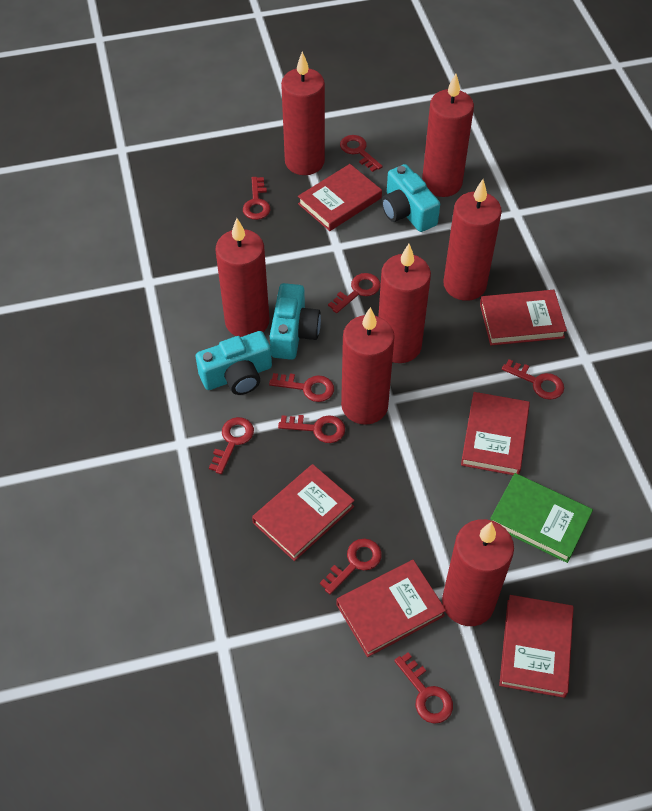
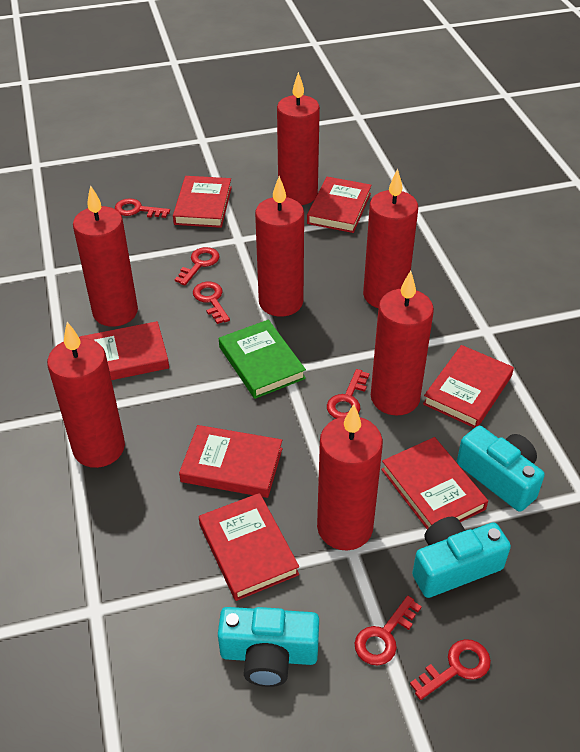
red book: [252,464,355,561] [298,164,382,231] [336,560,446,657] [461,392,530,475] [480,290,567,345] [499,595,574,698] = 6 -> [79,321,169,380] [173,176,232,228] [179,425,283,498] [199,493,299,601] [307,177,372,233] [381,437,488,529] [423,345,514,428] = 7
red key: [209,417,254,474] [243,177,270,220] [269,373,334,402] [278,415,345,443] [320,539,382,595] [328,273,380,313] [340,135,383,172] [394,652,453,724] [502,359,564,400] = 9 -> [115,198,170,218] [174,247,220,286] [193,282,230,324] [327,369,370,419] [355,596,422,665] [410,639,491,700] = 6

